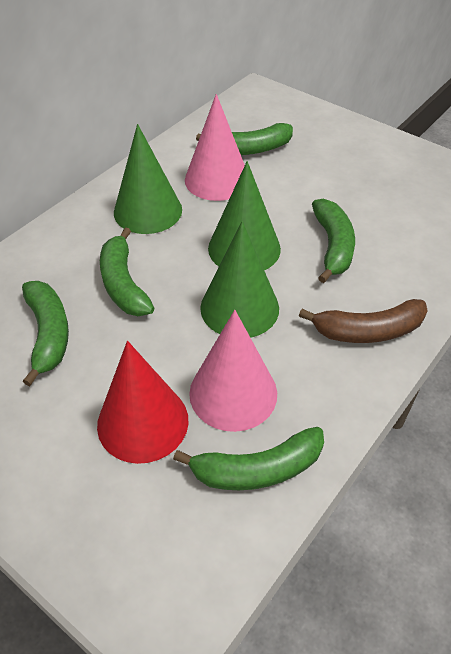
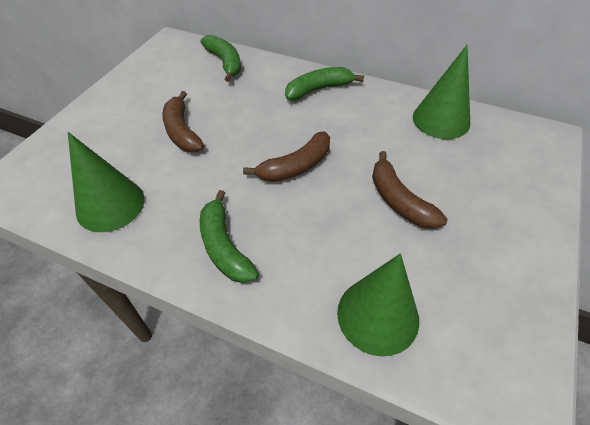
brown banana: [299,299,428,343] = 1 -> [162,91,204,152] [243,131,330,182] [372,151,447,229] = 3
green banana: [22,281,69,386] [100,227,154,316] [173,427,324,490] [196,123,293,155] [312,199,355,283] = 5 -> [200,190,259,283] [201,35,241,82] [285,67,364,101] = 3
pink cone: [185,94,245,201] [189,310,277,432] = 2 -> none = 0
red cone: [97,341,189,464] = 1 -> none = 0

